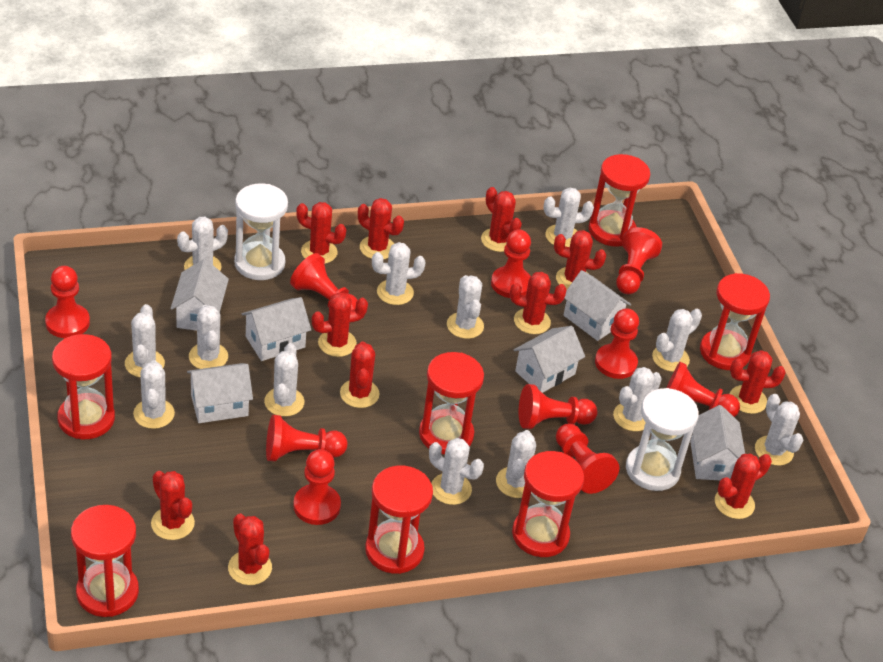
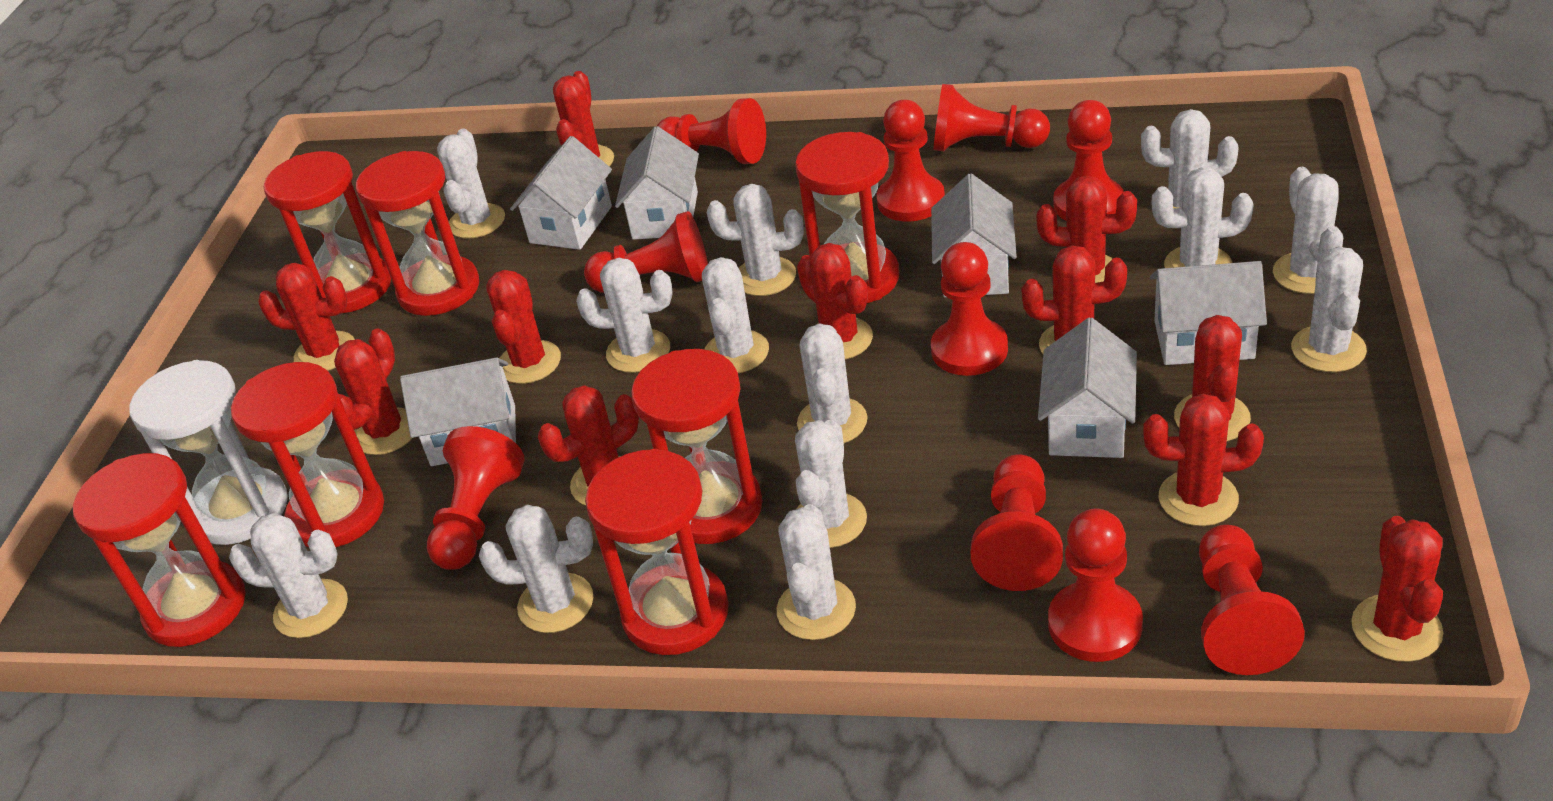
white hourglass: [234,183,288,280] [626,388,699,491] = 2 -> [129,360,288,545] = 1

